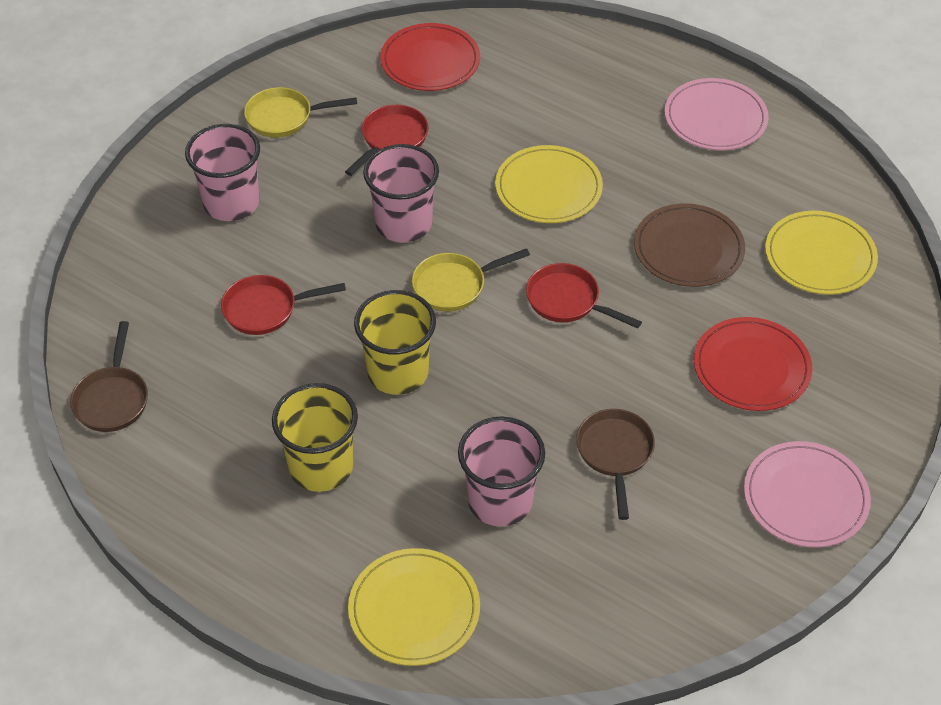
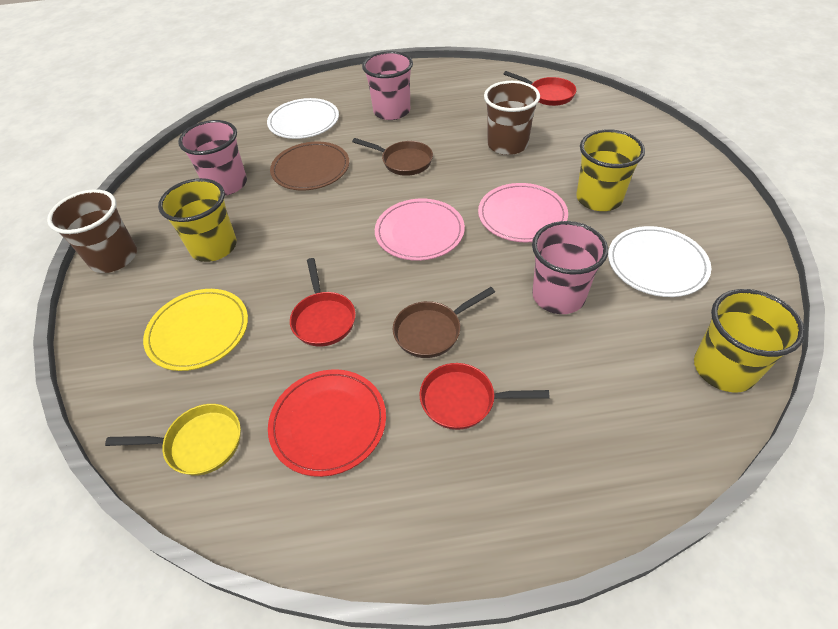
brown cup: none = 0 -> [47,189,137,273] [484,81,540,155] = 2
red plate: [380,23,480,91] [694,317,812,411] = 2 -> [268,369,386,477] = 1
white plate: none = 0 -> [267,98,339,139] [608,226,711,297] = 2
yellow cup: [272,383,358,492] [354,290,436,395] = 2 -> [158,178,237,262] [576,129,645,211] [694,289,805,392] = 3
yellow pan: [244,87,357,138] [412,248,530,312] = 2 -> [105,404,241,476] = 1
yellow plate: [348,548,480,666] [495,145,603,223] [765,211,878,295] = 3 -> [143,289,248,371] = 1

